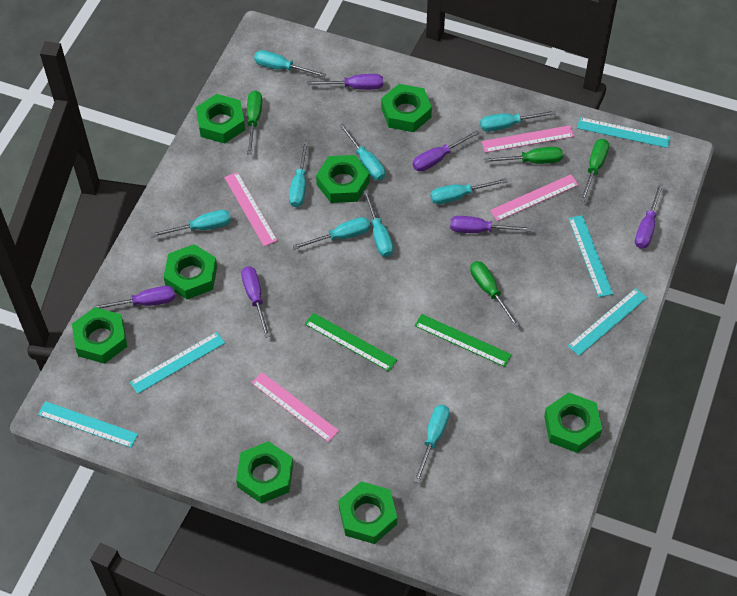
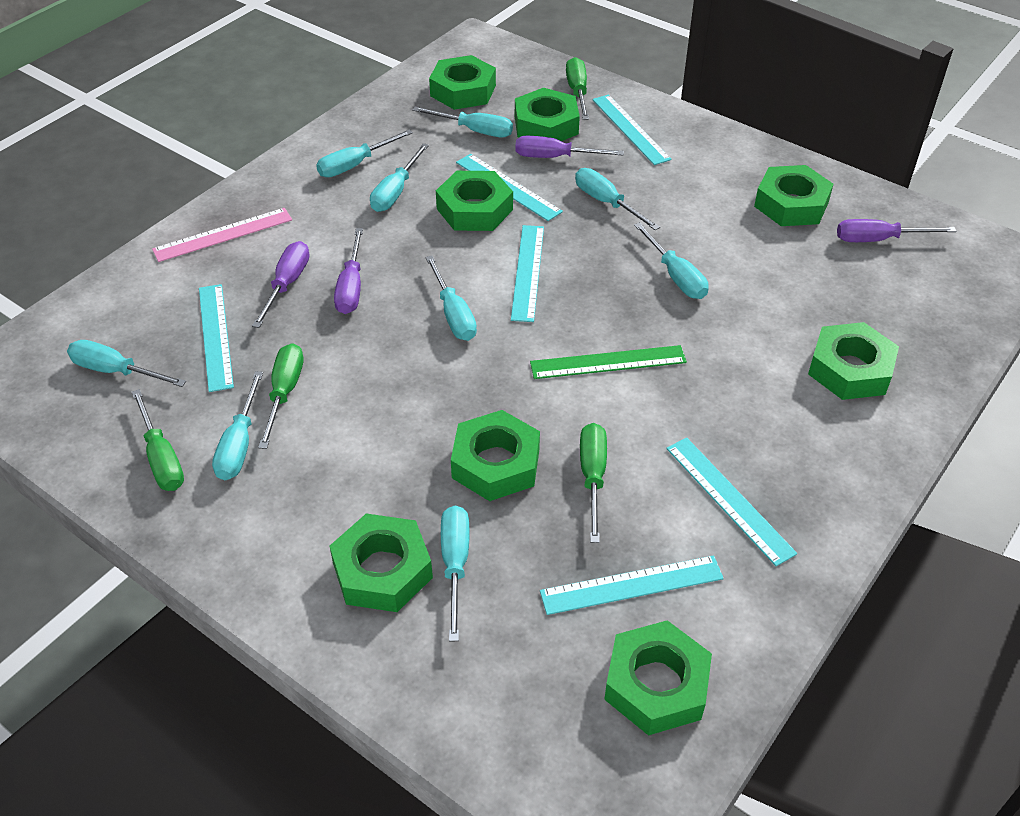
green ruler: [305,313,397,371] [415,314,512,367] = 2 -> [530,345,687,379] = 1
pink ruler: [224,172,278,246] [251,372,339,442] [481,125,574,153] [490,174,579,221] = 4 -> [152,208,292,262] = 1
purple screwdriver: [92,286,175,309] [241,266,270,338] [308,74,383,90] [412,130,479,172] [450,216,531,233] [635,183,664,249] = 6 -> [252,241,309,328] [334,228,363,314] [515,136,624,158] [837,219,956,242] = 4
turquoise ruler: [38,401,138,448] [130,332,225,394] [568,215,613,297] [568,288,647,356] [577,117,670,148] = 5 -> [199,284,234,392] [456,154,563,221] [511,225,544,322] [540,555,724,615] [592,94,672,165] [666,438,797,566] = 6

